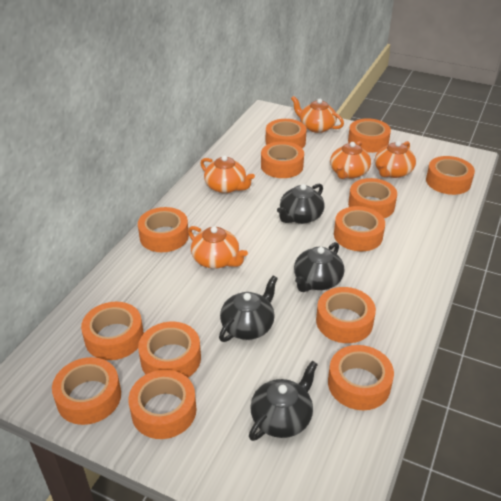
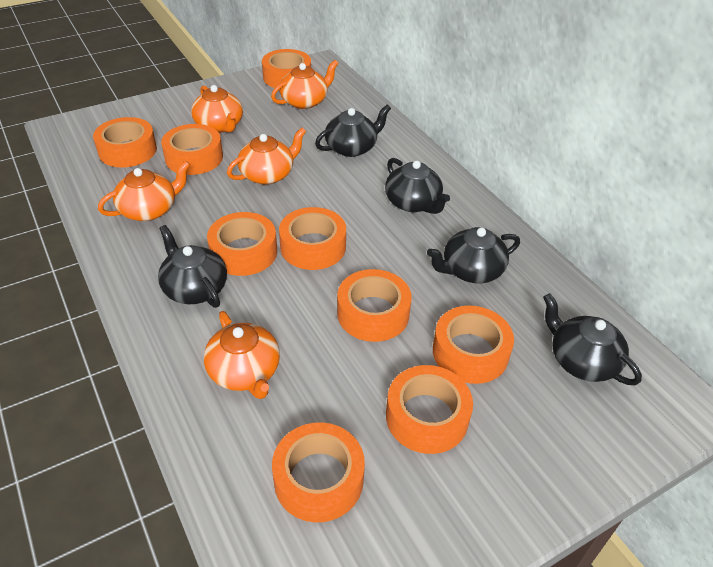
black teapot: [219,275,278,342] [249,361,318,441] [277,183,325,224] [294,242,344,292] = 4 -> [158,225,227,308] [315,104,391,157] [385,158,450,214] [427,227,520,283] [543,293,642,385] = 5
orange tape: [52,357,121,425] [81,302,144,360] [129,370,197,439] [138,207,189,252] [138,322,201,378] [261,141,304,178] [266,119,307,148] [316,287,376,343] [328,345,394,410] [334,206,385,251] [348,118,391,153] [348,178,397,218] [426,156,475,195] = 13 -> [93,117,157,168] [161,124,223,175] [207,212,277,276] [262,49,311,88] [272,422,365,522] [279,207,346,270] [337,269,412,342] [386,365,473,454] [433,306,514,384] = 9

